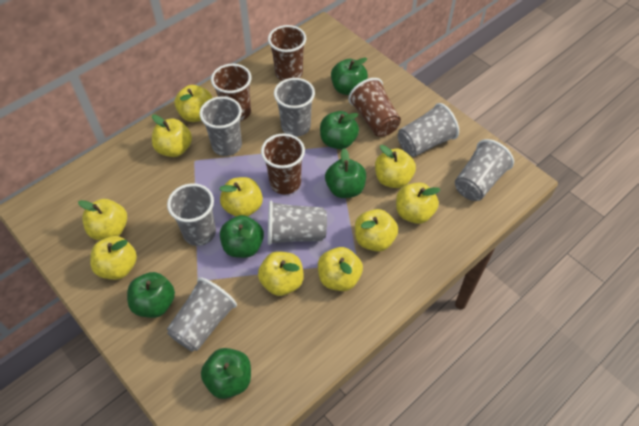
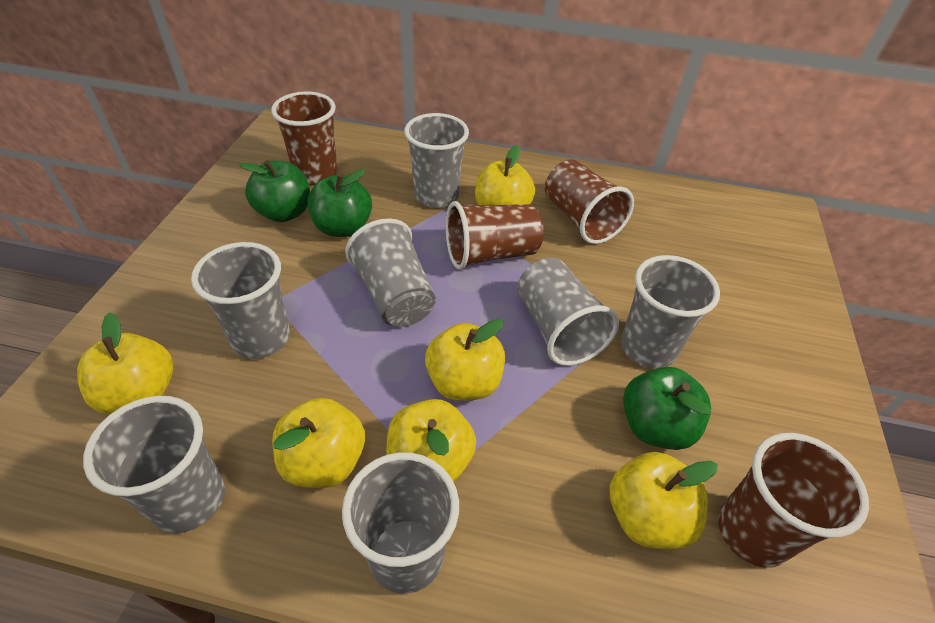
green apple: [127,272,175,318] [201,348,251,399] [220,215,264,258] [320,111,359,149] [325,148,366,198] [331,57,368,95] = 6 -> [239,160,310,222] [308,169,372,237] [623,367,711,450] = 3
yellow apple: [78,199,127,240] [90,236,137,280] [152,114,192,157] [175,85,213,122] [219,177,263,217] [258,251,304,296] [318,247,363,291] [355,209,398,252] [375,145,416,188] [396,182,441,224] = 10 -> [77,312,173,415] [272,398,365,488] [386,399,476,482] [425,319,505,401] [475,145,535,205] [610,452,718,549] = 6

